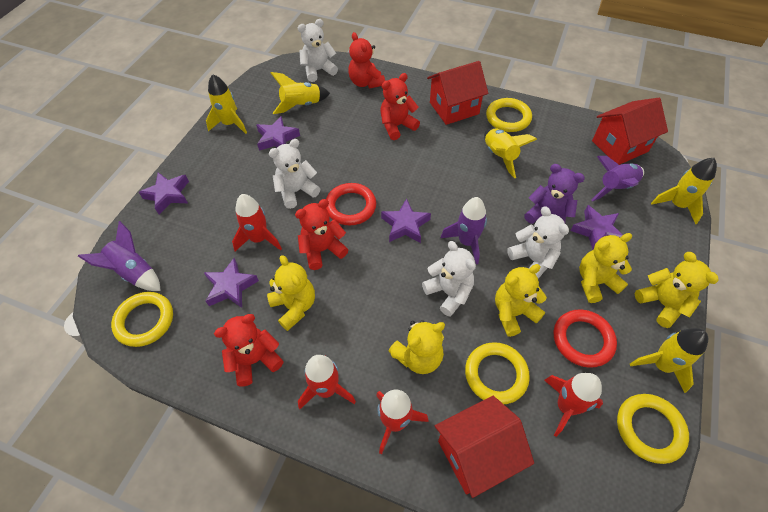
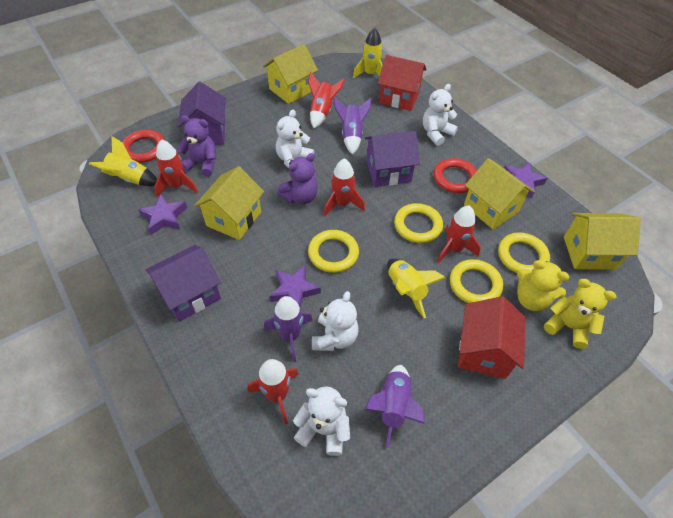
purple house: none = 0 -> [146,245,221,322] [178,82,226,145] [365,131,420,187] = 3
purple star: [139,173,189,214] [203,258,259,308] [256,116,300,151] [381,198,431,243] [570,205,623,250] = 5 -> [138,194,187,235] [270,265,321,307] [504,162,547,199] = 3
purple teddy bear: [524,164,585,224] = 1 -> [177,115,216,177] [277,153,318,204] = 2
red house: [427,61,488,125] [435,396,534,498] [592,98,668,165] = 3 -> [378,55,426,111] [458,296,526,379] = 2
red rocket: [232,194,282,251] [298,355,356,409] [376,390,429,454] [544,373,603,437] = 4 -> [154,139,198,197] [247,359,298,425] [308,72,345,128] [324,158,365,216] [437,206,481,263] = 5
red teddy bear: [214,314,284,386] [295,199,348,270] [348,32,385,89] [380,73,420,140] = 4 -> none = 0
yellow house: none = 0 -> [194,166,264,240] [263,44,318,104] [464,158,534,230] [564,213,641,270] = 4
yellow rocket: [206,74,247,134] [271,72,330,114] [484,128,537,178] [630,328,708,393] [651,158,717,225] = 5 -> [89,136,157,186] [353,27,383,78] [387,258,446,318] = 3
yellow teddy bear: [267,255,315,331] [388,320,445,374] [495,264,547,337] [579,233,632,303] [635,252,719,328] = 5 -> [517,260,569,311] [544,279,617,349] = 2

